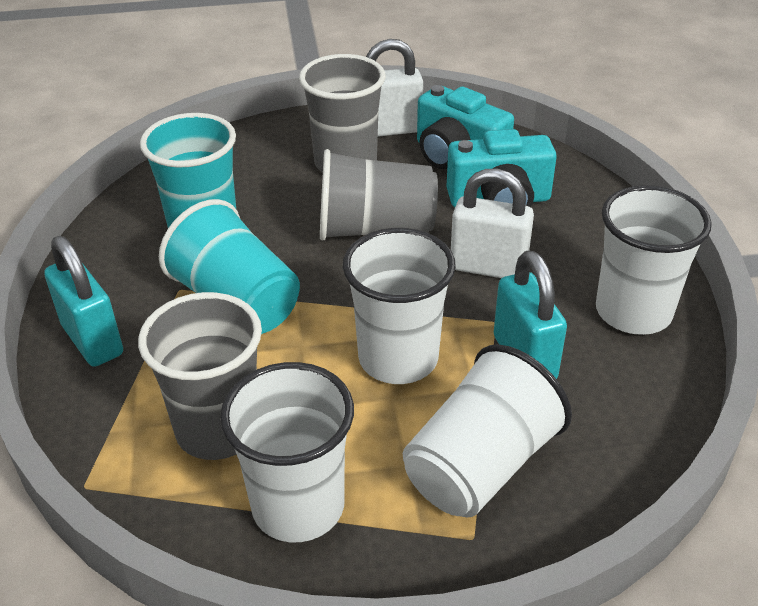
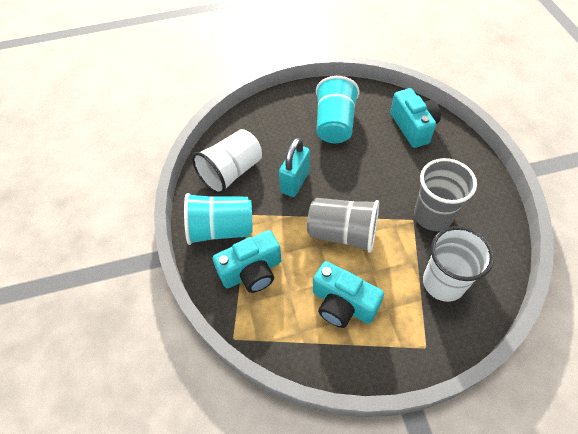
grey cup: [138,292,262,460] [299,54,386,173] [320,149,438,241] = 3 -> [307,198,379,253] [414,158,477,231] = 2
turquoise camera: [417,85,514,169] [446,129,557,207] = 2 -> [213,230,281,293] [313,261,384,328] [390,88,441,148] = 3
turquoise padlock: [44,236,123,367] [494,250,567,379] = 2 -> [279,138,310,197] = 1
white cup: [220,362,354,542] [343,228,456,384] [403,344,572,518] [596,185,712,335] = 4 -> [192,129,262,194] [423,226,494,302] = 2
white padlock: [366,39,423,137] [451,169,534,278] = 2 -> none = 0

